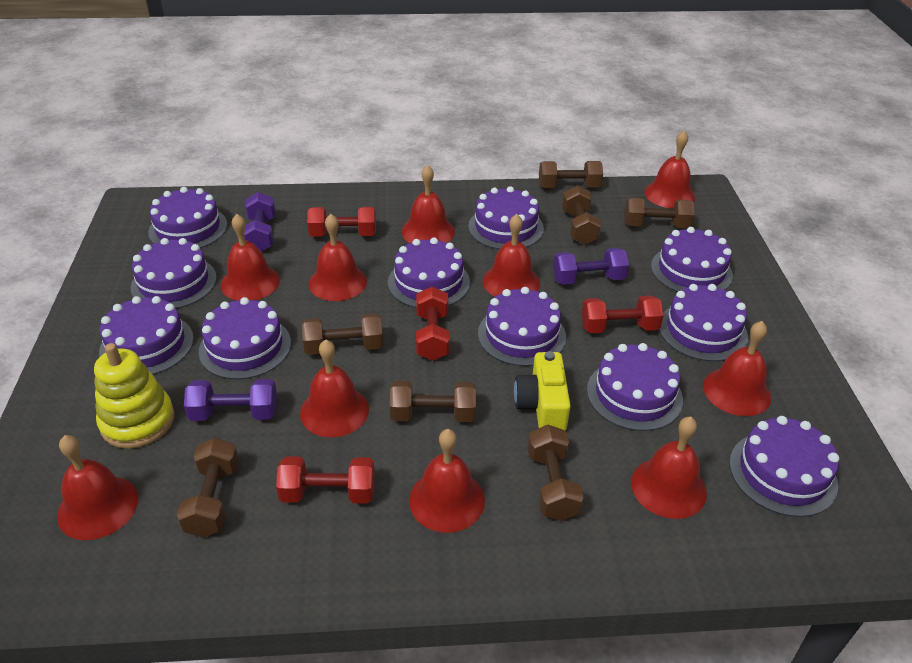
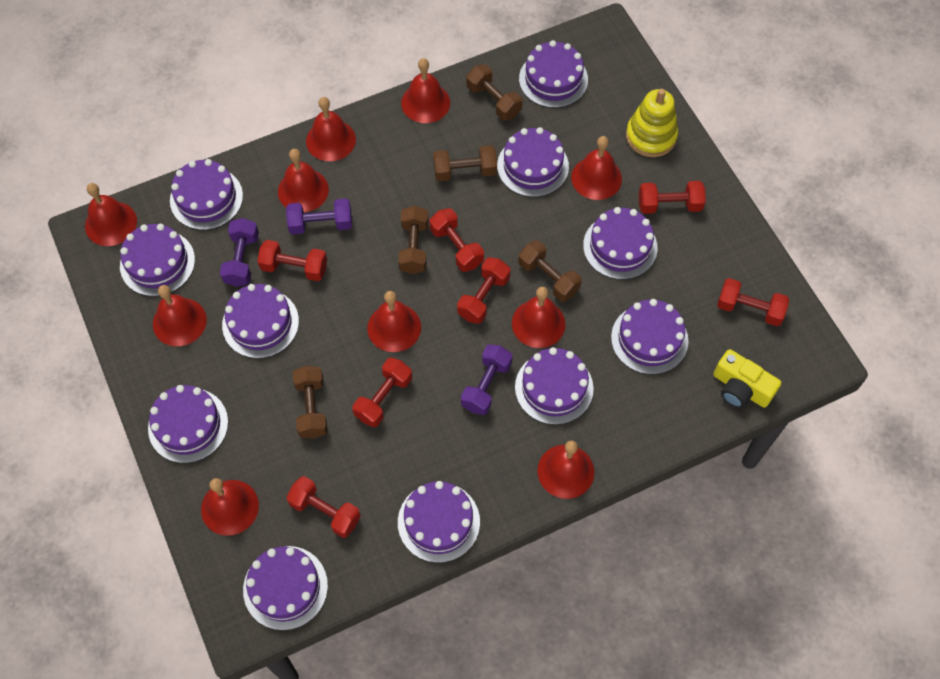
brown dumbbell: [177,438,239,538] [302,313,383,355] [390,381,476,422] [528,425,584,521] [539,161,603,188] [562,185,602,245] [624,197,694,228] = 7 -> [293,366,328,439] [398,206,429,274] [433,145,497,181] [467,64,522,120] [518,240,582,302] = 5
red dumbbell: [276,457,375,503] [307,207,376,236] [416,287,450,360] [581,296,664,333] = 4 -> [257,240,327,281] [286,476,361,538] [353,357,412,427] [429,208,484,272] [457,257,511,324] [639,181,706,214] [717,278,789,326] = 7

